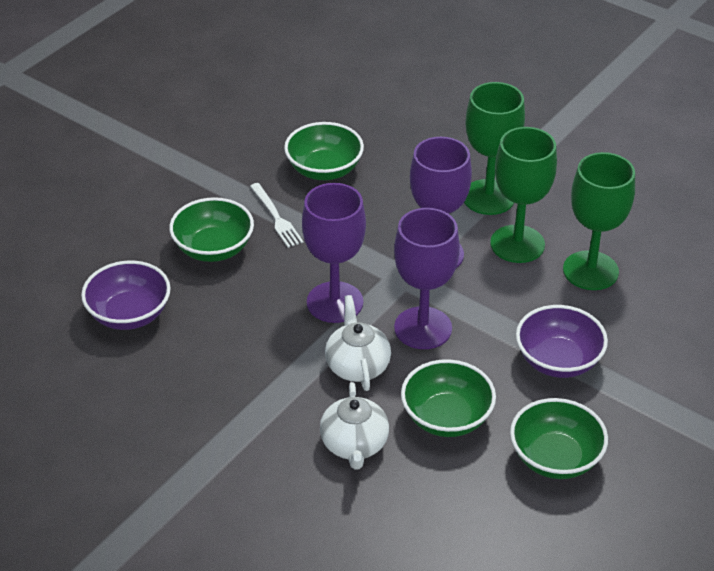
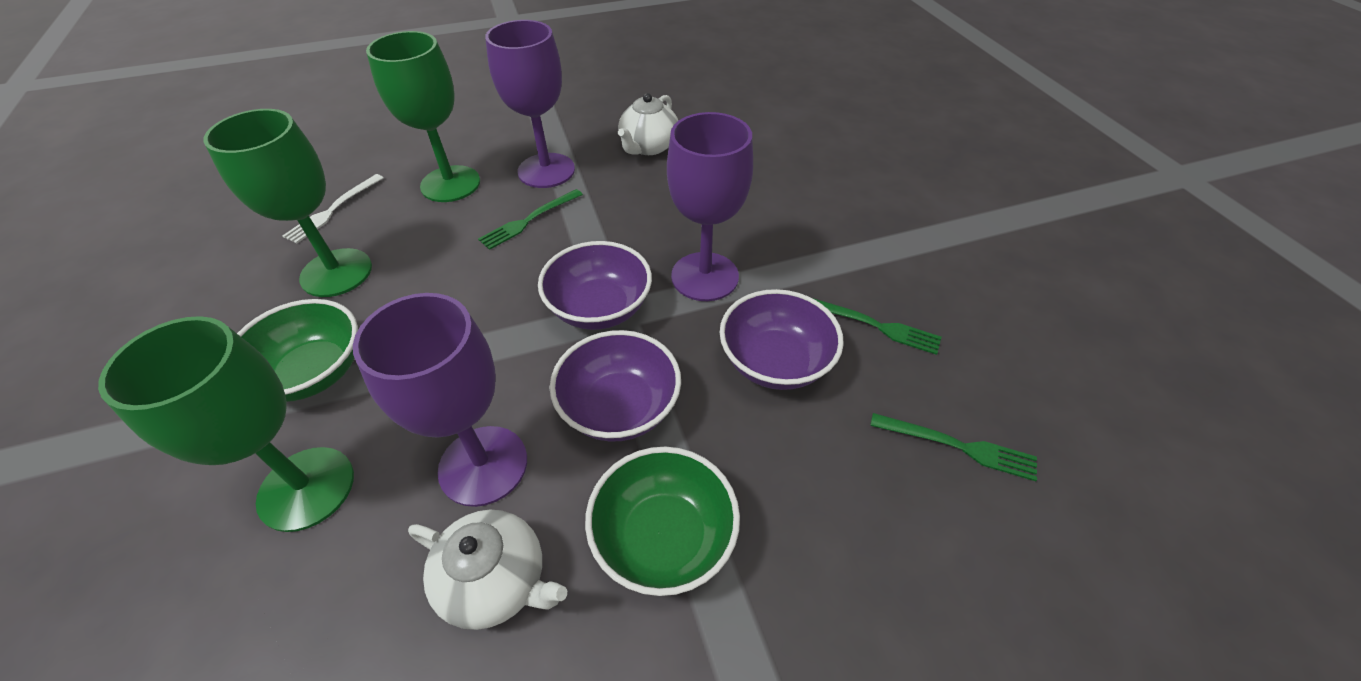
green bowl: [169,197,254,262] [284,122,364,180] [401,359,496,437] [510,398,608,479] = 4 -> [237,299,358,402] [585,447,740,596] = 2
green fork: none = 0 -> [478,189,583,250] [813,298,941,355] [870,413,1037,481] = 3
purple bowl: [81,261,171,330] [516,305,608,378] = 2 -> [538,241,652,330] [550,330,681,442] [720,289,844,390] = 3

